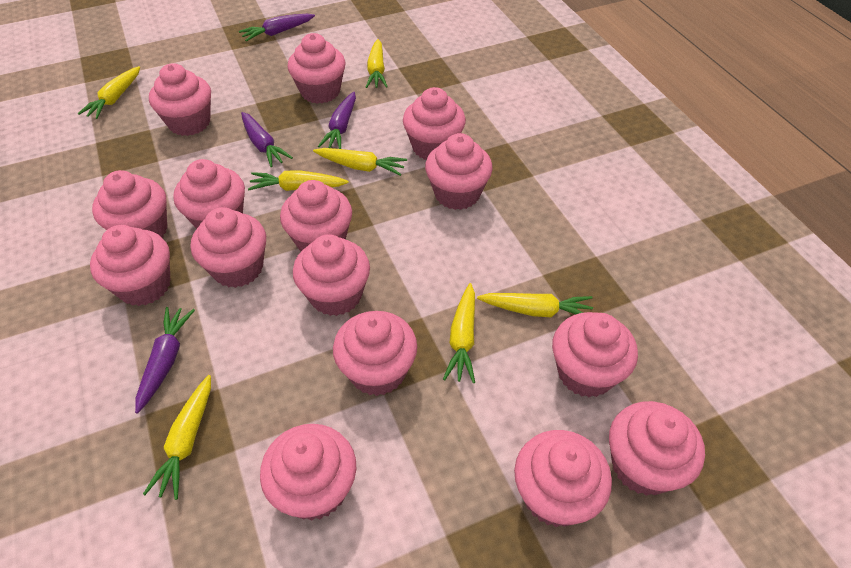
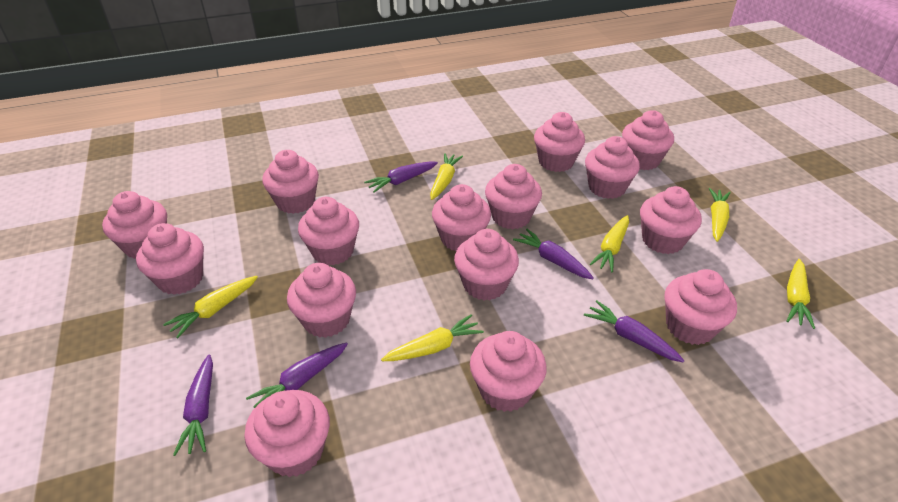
purple carrot: [135,307,195,414] [239,14,315,42] [241,112,293,167] [318,92,356,149] = 4 -> [173,354,213,456] [246,342,348,408] [364,162,438,193] [513,229,594,279] [584,300,685,363] = 5
yellow carrot: [78,66,140,119] [143,375,211,500] [248,170,349,191] [313,148,407,176] [366,39,388,88] [443,283,475,383] [477,293,593,317] = 7 -> [163,276,258,338] [381,314,484,361] [430,153,463,200] [589,215,629,272] [709,188,731,242] [786,259,815,329] = 6

